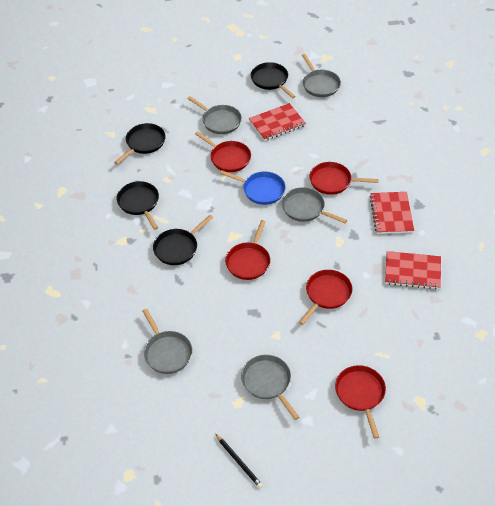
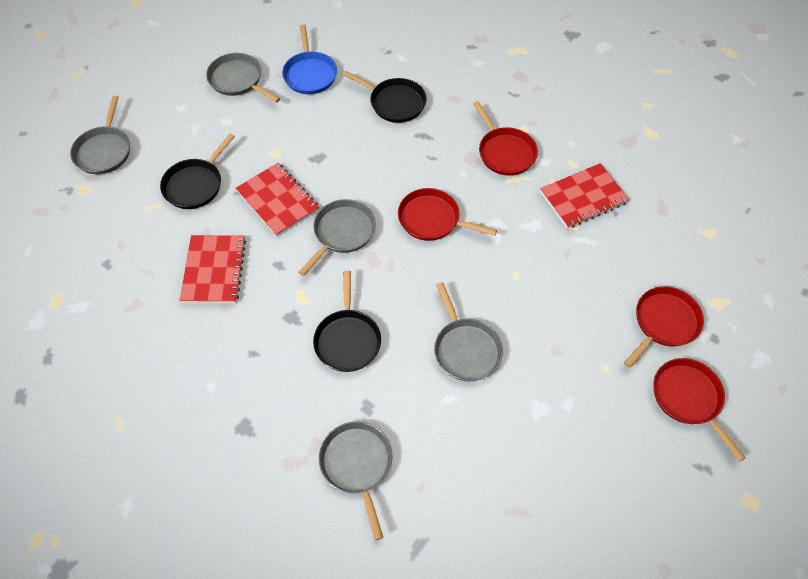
black pan: [114,123,166,165] [116,181,159,230] [153,215,213,265] [251,62,296,98] = 4 -> [160,133,235,209] [313,270,381,372] [342,70,427,123] = 3
black pencil: [216,434,263,488] = 1 -> none = 0
red pan: [195,131,251,172] [225,220,270,280] [299,270,352,325] [309,162,379,195] [335,365,386,439] = 5 -> [398,188,497,241] [473,101,538,176] [624,286,704,368] [653,358,746,462] = 4

